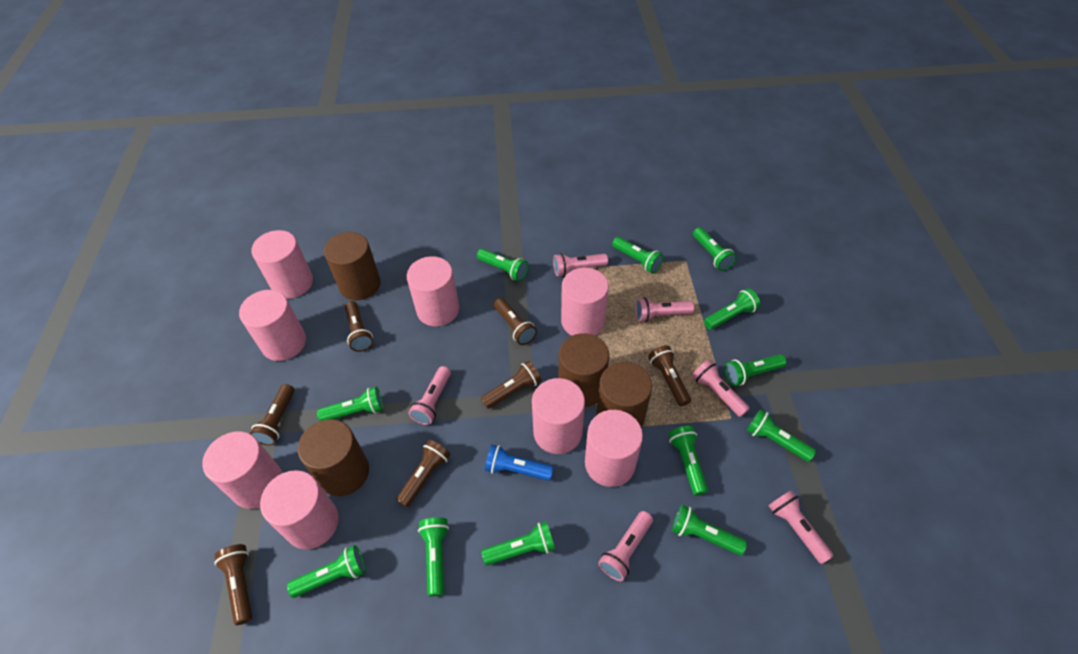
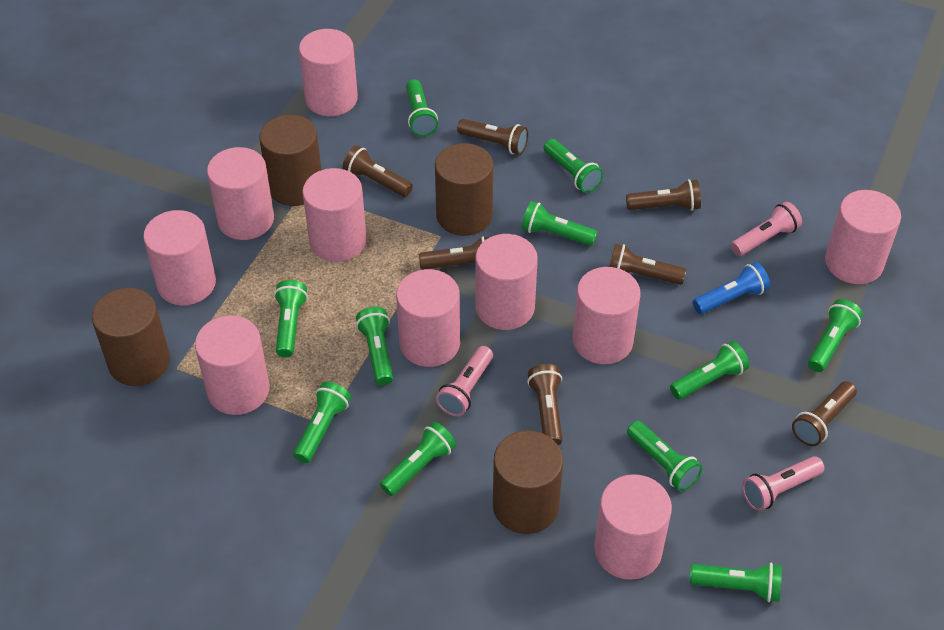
green flashlight: [287,545,365,598] [317,387,384,421] [418,517,449,597] [477,249,528,281] [481,521,556,566] [612,237,664,274] [668,426,708,496] [672,505,747,555] [693,227,737,271] [704,288,760,330] [724,354,787,386] [747,409,816,462] = 12 -> [274,280,308,358] [294,382,351,463] [356,307,393,385] [380,422,456,496] [406,79,438,136] [521,201,598,246] [544,139,603,193] [627,421,702,491] [670,341,749,400] [690,563,782,602] [808,299,863,372] = 11
pink cylinder: [202,431,282,509] [239,290,306,361] [252,230,313,299] [260,470,339,549] [407,256,459,327] [532,378,585,454] [561,268,609,336] [585,410,643,487] = 8 -> [143,210,216,306] [195,315,270,415] [207,147,274,240] [299,29,358,116] [302,168,367,262] [396,269,460,367] [475,234,538,330] [573,267,640,364] [594,474,672,580] [825,190,901,284] = 10
pink flashlight: [408,366,451,425] [553,253,608,277] [598,511,653,581] [635,298,694,322] [692,360,750,417] [768,490,833,564] = 6 -> [436,346,493,416] [731,202,802,256] [742,456,825,511] = 3

